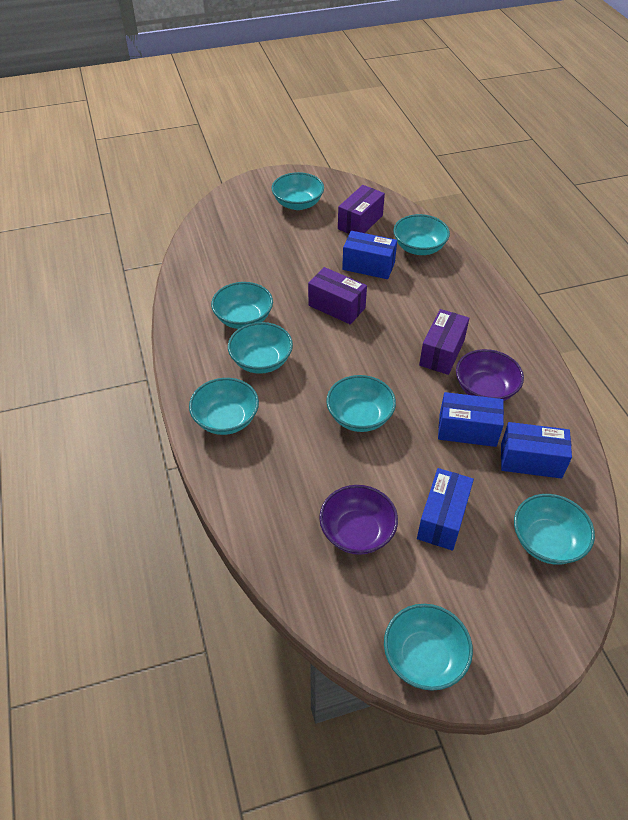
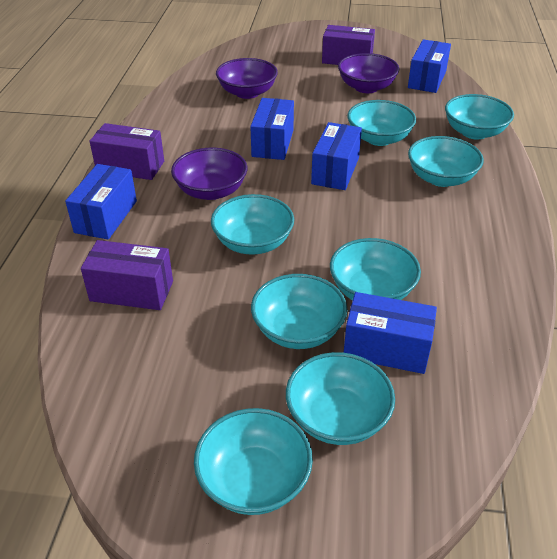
blue box: [342,231,397,279] [417,468,474,551] [438,392,504,447] [501,422,572,479] = 4 -> [65,164,137,239] [250,98,294,160] [311,122,362,190] [344,292,437,374] [408,39,451,93] = 5
purple bowl: [319,485,398,555] [456,349,524,401] = 2 -> [171,148,247,200] [216,58,278,99] [338,53,400,93] = 3

